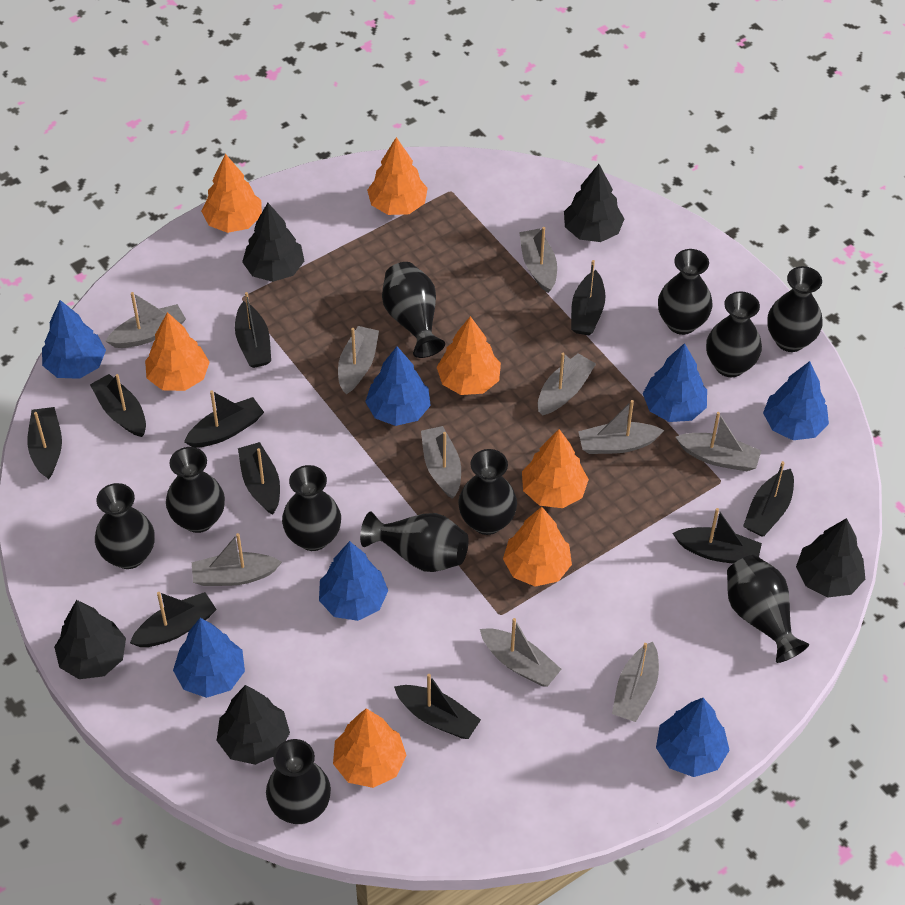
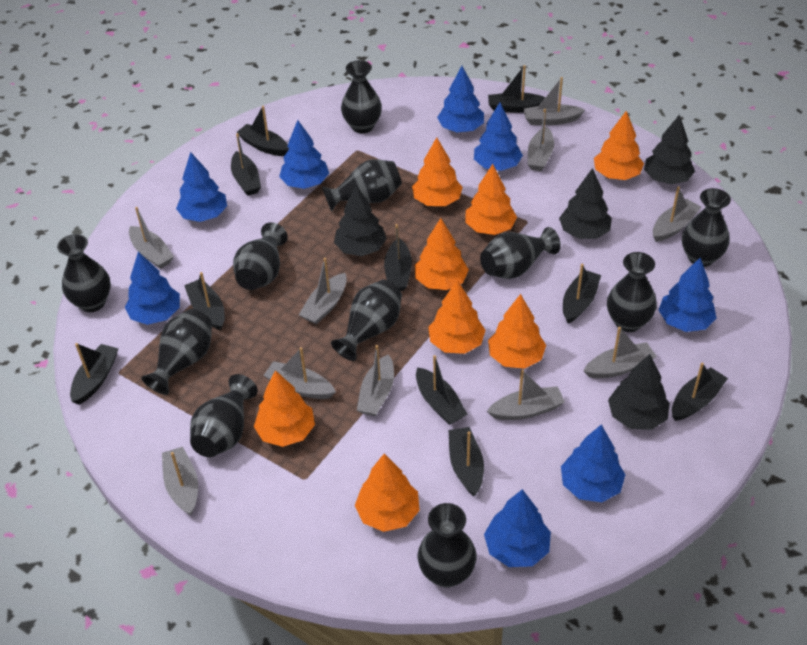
black tree: [54,600,126,679] [217,685,290,765] [242,203,304,282] [564,164,624,242] [796,518,865,597] = 5 -> [334,185,387,256] [559,168,612,239] [608,354,670,430] [644,114,695,185] = 4
blue tree: [42,300,106,379] [173,618,245,698] [319,541,388,621] [365,346,431,426] [643,343,707,422] [656,698,730,777] [763,361,829,440] = 7 -> [125,252,180,325] [176,152,227,222] [279,120,329,189] [437,66,484,132] [474,103,523,171] [484,489,551,567] [561,424,625,502] [659,258,716,332] = 8
orange tree: [145,312,210,391] [201,154,262,233] [333,708,407,788] [367,137,428,215] [437,316,501,395] [503,507,572,587] [522,429,589,508] = 7 -> [254,370,315,447] [355,454,420,532] [412,137,463,206] [415,218,469,290] [428,280,486,354] [465,164,517,235] [488,294,546,369] [594,111,644,180] = 8

